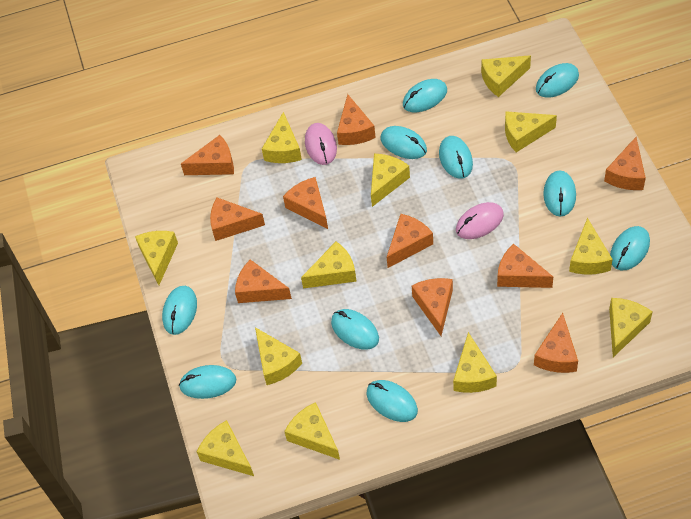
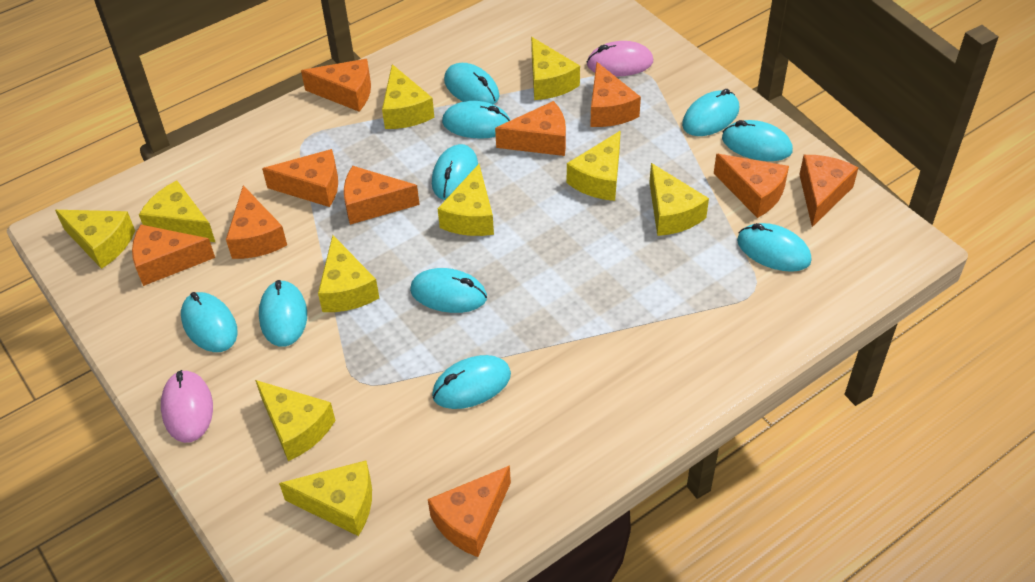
yellow cheese: [135,231,178,285] [197,420,254,476] [255,327,302,385] [262,112,302,163] [284,402,340,460] [301,241,357,288] [371,154,410,207] [453,332,497,393] [481,55,531,97] [505,111,557,152] [569,218,613,275] [609,298,652,357] = 12 -> [55,210,135,269] [139,180,215,242] [255,380,336,461] [279,460,372,536] [318,235,379,312] [382,64,435,129] [438,164,494,236] [531,37,580,100] [567,131,621,201] [649,163,709,236] = 10

